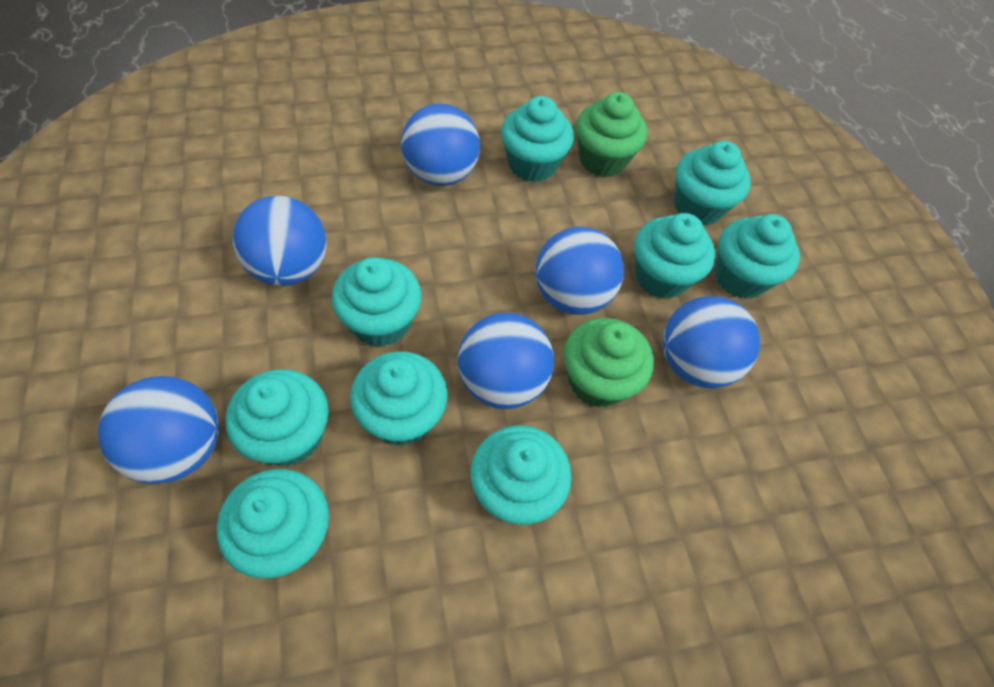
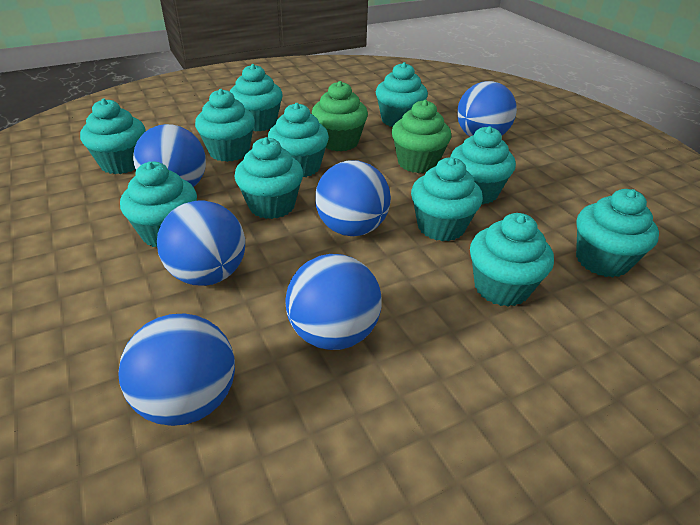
turquoise cupcake: [217,469,329,578] [226,369,329,466] [332,257,421,347] [350,351,448,446] [471,425,572,525] [501,96,574,182] [635,213,715,299] [674,141,751,226] [715,214,800,299] = 9 -> [80,98,146,174] [120,161,197,247] [195,89,255,162] [229,64,283,132] [234,137,303,219] [268,103,329,177] [376,62,428,127] [411,157,483,241] [450,126,516,204] [470,213,554,307] [576,189,659,277] = 11

